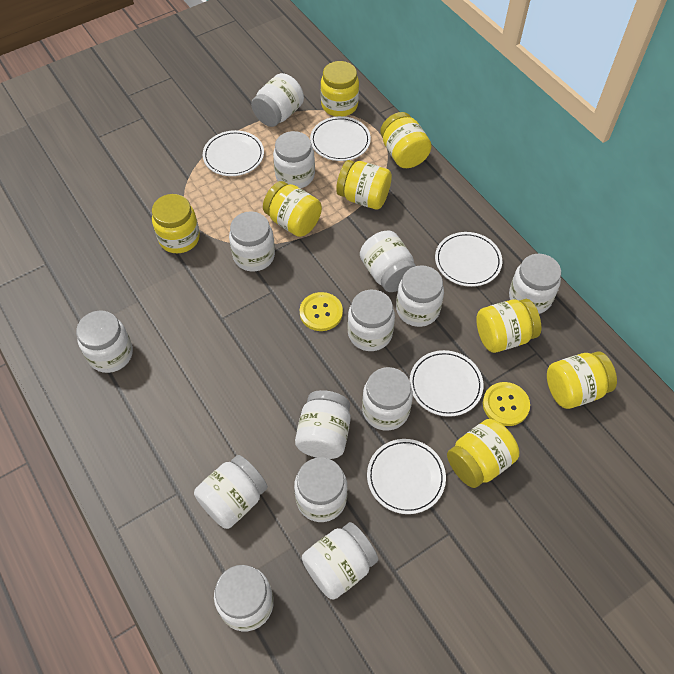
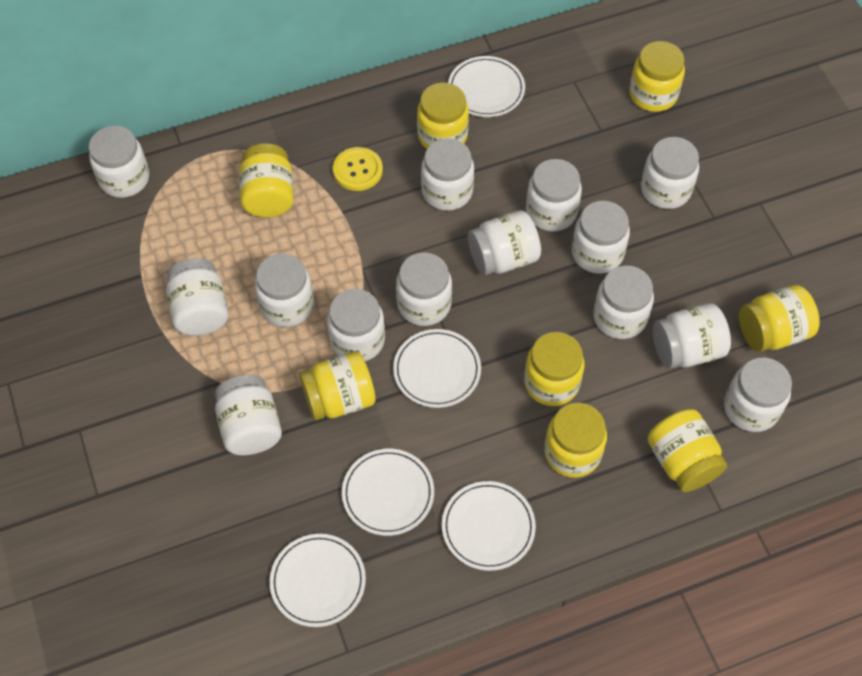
yellow button: [300,292,343,331] [483,382,530,426] = 2 -> [333,147,383,191] = 1

